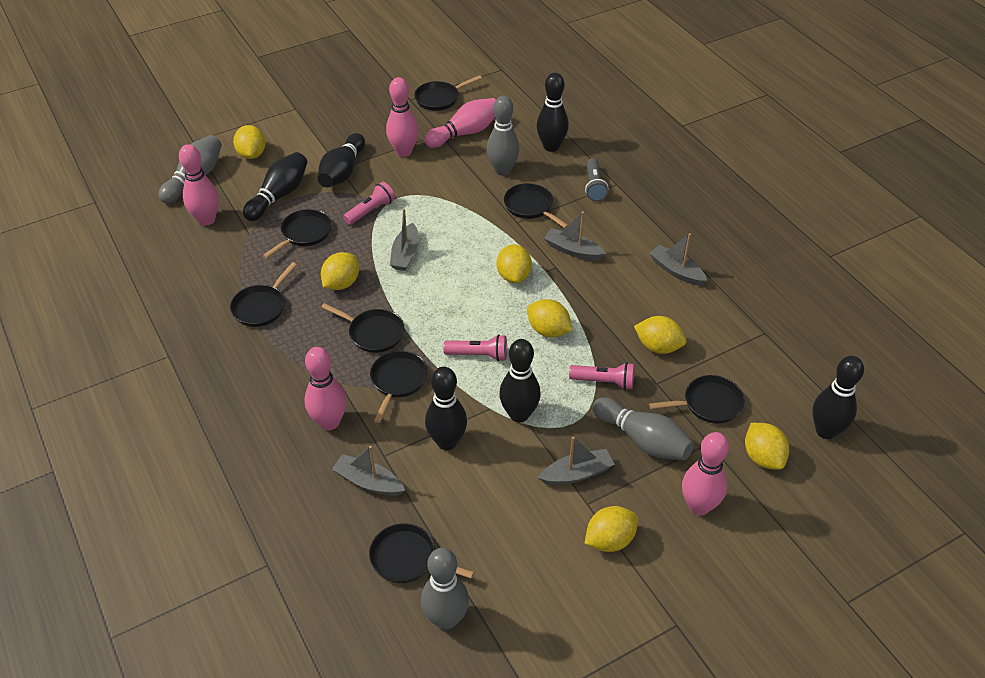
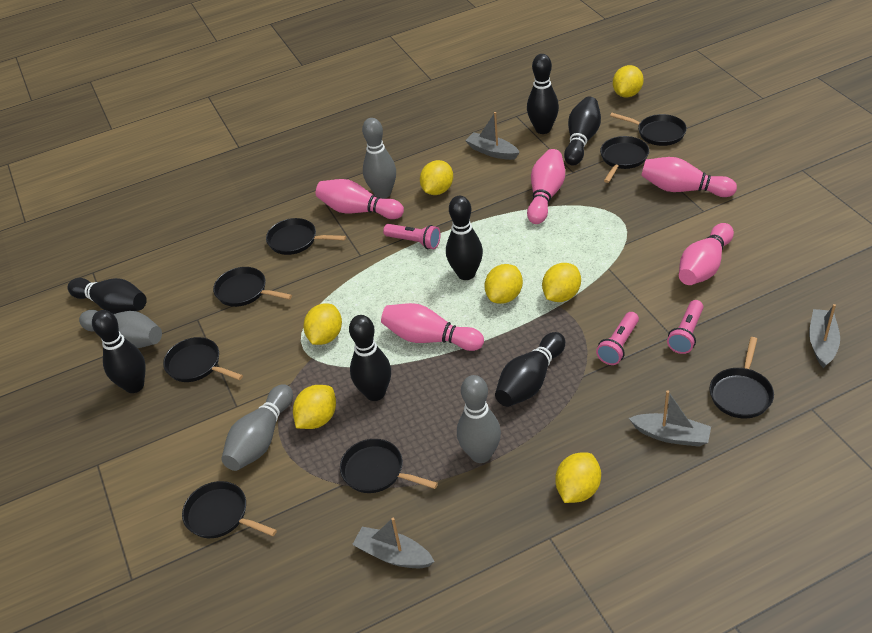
black bowling pin: [243,152,307,221] [318,133,365,187] [425,367,467,450] [499,339,541,423] [536,73,569,152] [812,356,864,439] = 6 -> [67,278,147,314] [92,310,146,393] [349,315,391,401] [446,196,483,280] [495,332,565,407] [527,54,559,134] [564,97,601,166] = 7
grey boat: [332,446,405,496] [390,208,419,271] [538,437,615,485] [544,212,606,260] [649,233,707,286] = 5 -> [352,518,435,568] [465,112,520,160] [629,391,711,447] [809,304,840,368] = 4
grey flashlight: [585,158,608,201] = 1 -> none = 0

